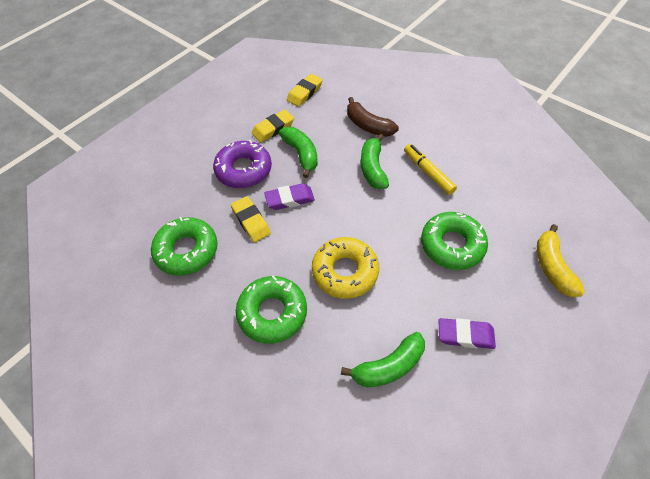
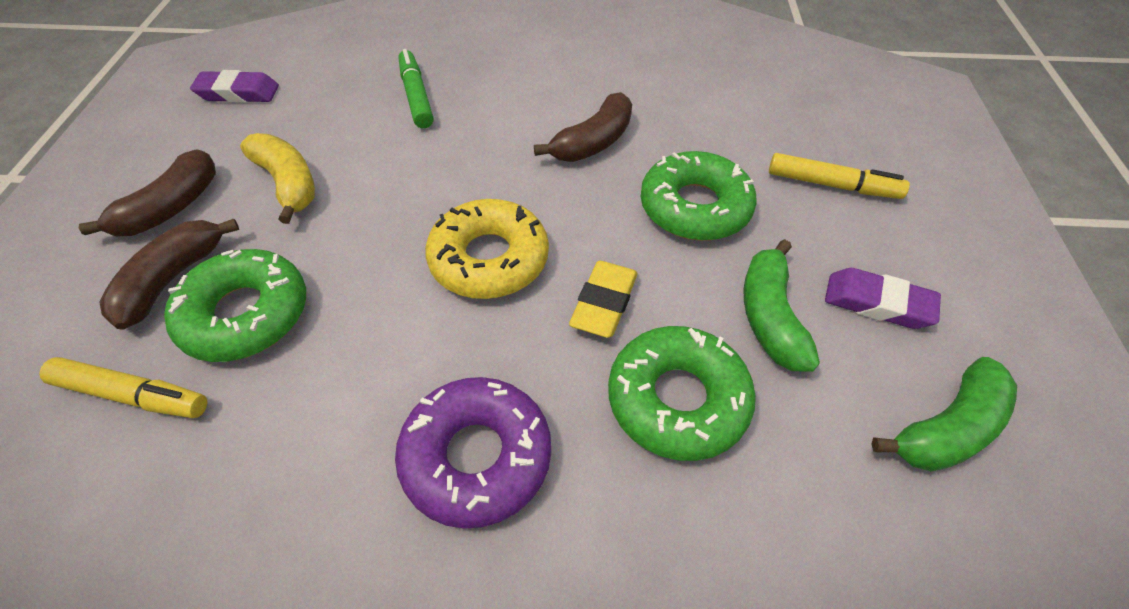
brown banana: [347,97,399,137] = 1 -> [79,150,216,236] [99,219,239,330] [534,92,632,162] = 3
green banana: [279,127,318,178] [341,332,425,388] [361,134,389,189] = 3 -> [744,239,820,372] [871,357,1017,471] = 2
green marker: none = 0 -> [398,49,434,128] = 1
yellow eraser: [231,196,271,242] [252,110,294,142] [287,74,323,107] = 3 -> [569,261,638,338] = 1
yellow marker: [404,144,457,195] = 1 -> [39,357,207,418] [769,153,910,199] = 2

